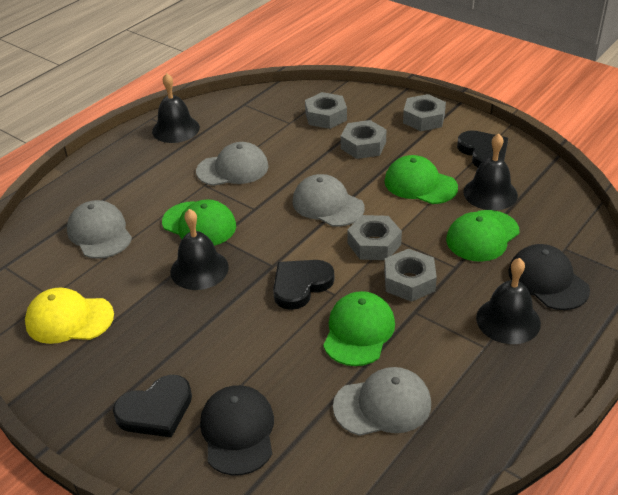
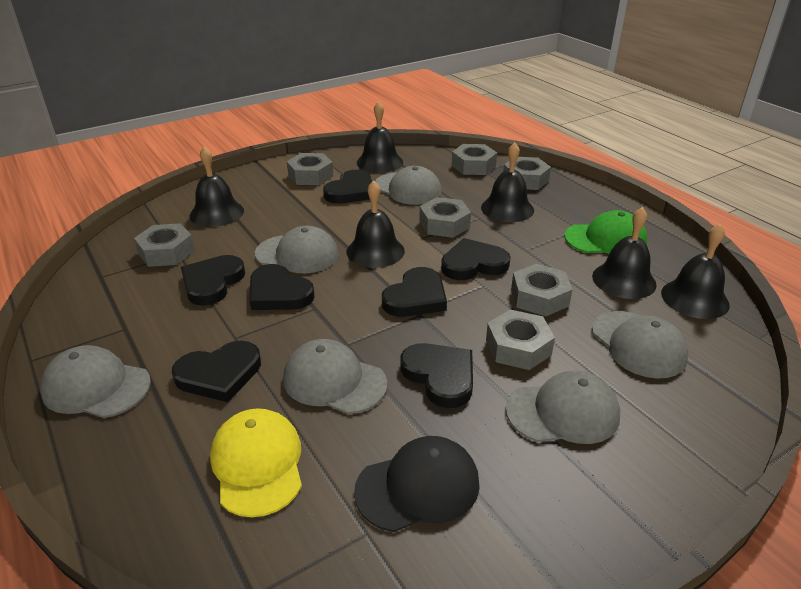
black bell: [152,73,200,143] [171,209,229,290] [463,133,518,210] [476,258,541,344] = 4 -> [190,146,244,227] [347,181,405,268] [357,101,403,173] [481,143,534,222] [592,207,657,299] [661,224,730,319] = 6
black cap: [200,385,274,475] [508,244,590,310] = 2 -> [354,436,480,532] = 1
black heart: [113,375,192,438] [273,260,334,310] [457,130,508,167] = 3 -> [172,340,261,402] [181,255,245,306] [250,264,315,310] [323,170,372,204] [382,267,447,317] [400,343,473,408] [441,238,511,280] = 7
green cap: [162,199,236,246] [323,291,395,366] [384,155,458,204] [446,210,519,262] = 4 -> [564,210,648,254] = 1
grey cap: [67,200,132,259] [196,142,268,186] [292,174,365,227] [333,367,431,436] = 4 -> [40,345,151,418] [255,226,338,273] [283,339,387,414] [375,166,442,205] [506,370,620,444] [592,311,688,379] = 6
grey nut: [305,92,347,129] [341,120,386,159] [347,215,402,260] [385,249,437,302] [403,94,446,131] = 5 -> [134,223,195,267] [287,153,333,185] [419,197,471,238] [452,144,497,175] [486,309,555,370] [503,157,551,190] [511,264,573,316] = 7

